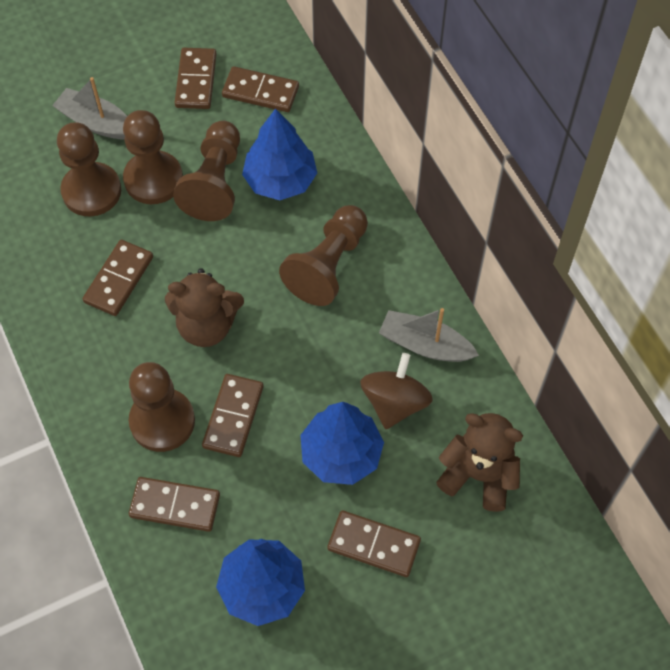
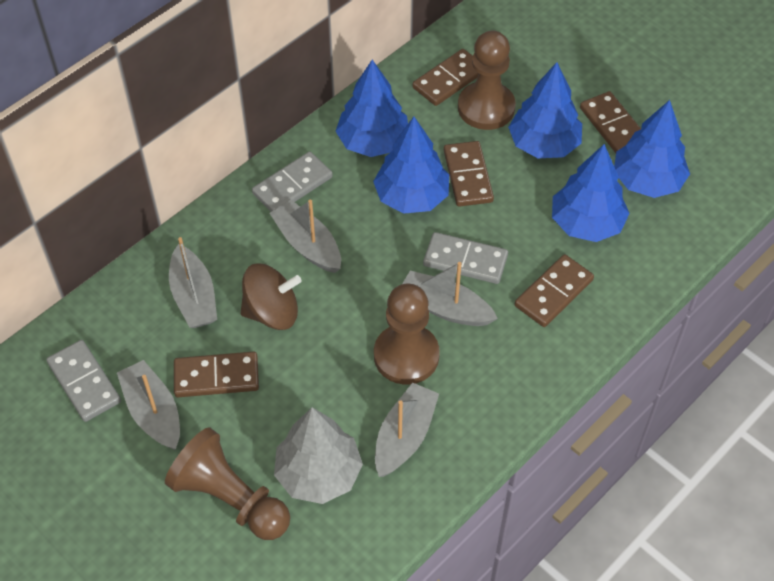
blue tree: [216,539,305,626] [242,108,317,200] [300,402,384,485] = 3 -> [335,60,408,157] [373,117,449,214] [508,62,582,158] [552,144,630,242] [614,100,690,198] = 5
brown domino: [83,240,153,316] [129,477,220,532] [174,48,217,109] [202,374,263,457] [222,66,299,112] [327,510,421,577] = 6 -> [174,352,259,397] [413,49,479,106] [444,141,494,207] [515,254,594,327] [580,91,641,153] = 5
brown pawn: [57,122,121,217] [123,110,183,204] [129,362,195,452] [173,121,240,221] [279,205,368,306] = 5 -> [165,427,290,540] [374,284,440,385] [458,31,516,130] = 3
brown teddy bear: [165,268,244,347] [436,413,523,512] = 2 -> none = 0
grey boat: [52,77,127,140] [379,308,479,362] = 2 -> [117,360,180,450] [169,237,217,328] [269,200,341,273] [375,382,439,477] [402,262,498,326] = 5
grey domino: none = 0 -> [46,340,121,422] [252,152,333,212] [423,232,508,284] = 3
grey tree: none = 0 -> [274,407,363,504] = 1

